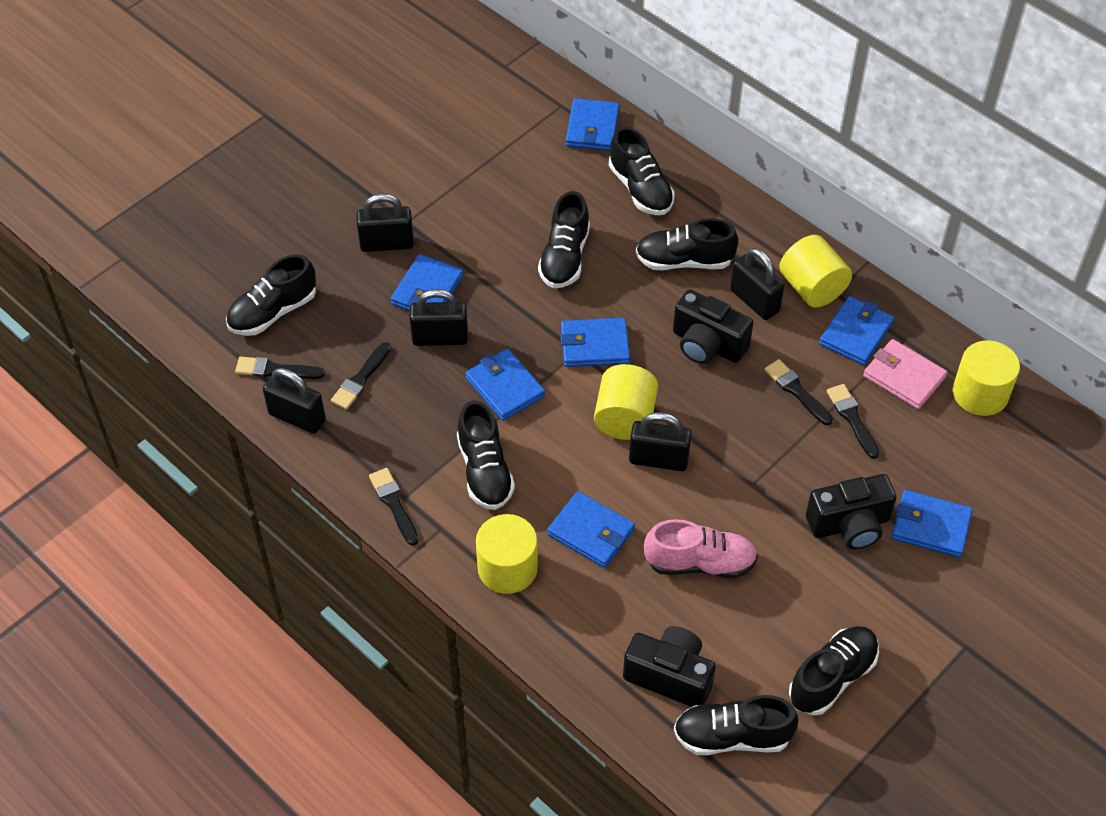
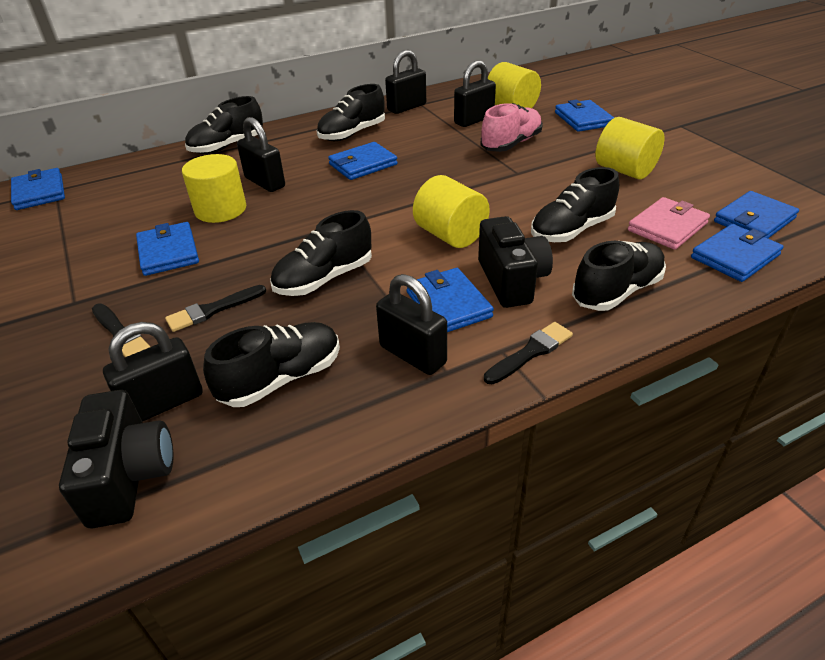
black brush: [235,357,325,379] [331,342,391,410] [369,468,419,545] [764,359,833,425] [827,384,880,459] = 5 -> [92,303,150,357] [165,285,266,332] [484,322,573,384] = 3
black camera: [623,626,716,707] [673,290,754,364] [806,474,897,549] = 3 -> [59,390,174,529] [478,216,553,308] = 2
black shoe: [226,254,316,336] [457,400,515,510] [538,191,590,288] [609,127,675,215] [636,218,739,270] [674,695,799,755] [789,626,879,715] = 7 -> [185,96,263,154] [203,322,340,407] [270,210,372,296] [317,84,385,141] [531,167,619,242] [572,241,666,311] = 6

